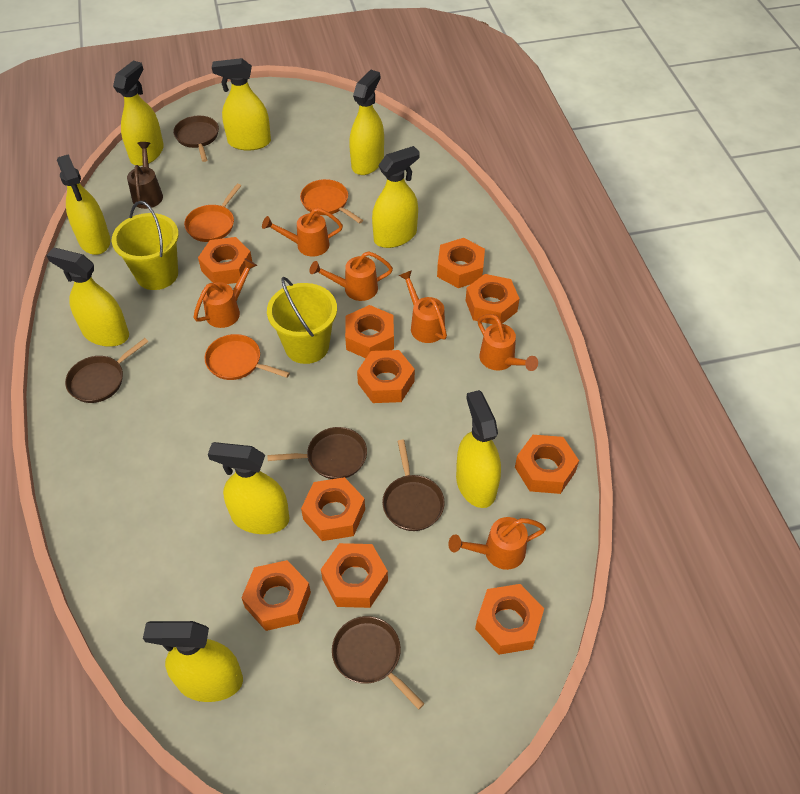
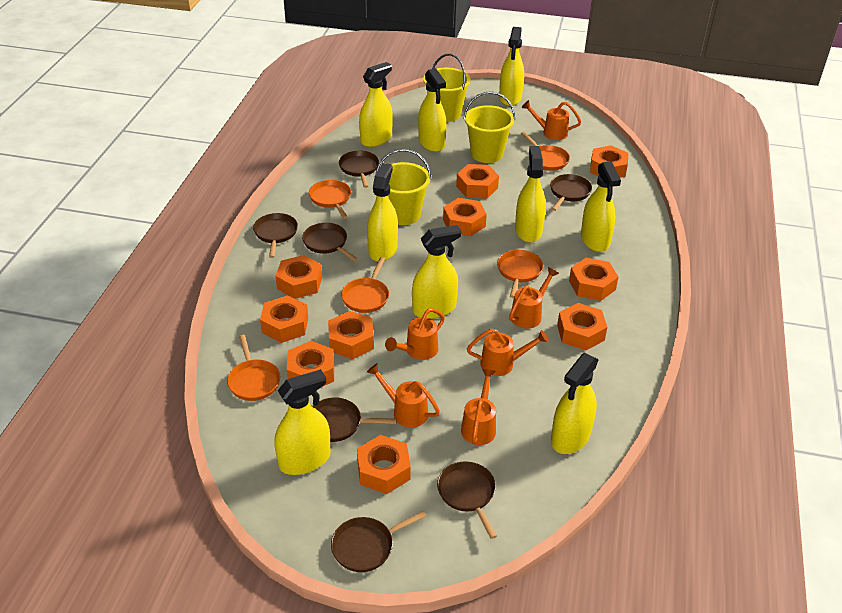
brown pan: [65,338,149,403] [173,116,219,162] [267,427,367,479] [332,616,424,710] [382,440,445,531] = 5 -> [253,213,298,258] [302,223,358,261] [312,397,397,442] [331,511,426,572] [339,151,379,188] [437,461,497,539] [550,174,592,211] = 7
brown watering can: [127,142,163,209] = 1 -> none = 0
orange pan: [184,184,241,242] [205,334,290,380] [300,179,363,224] = 3 -> [227,335,280,401] [309,180,351,219] [341,257,389,313] [497,250,543,298] [521,132,570,171] = 5
yellow bucket: [112,201,179,290] [267,277,337,364] = 2 -> [376,149,431,225] [424,54,471,122] [464,91,515,163] = 3

